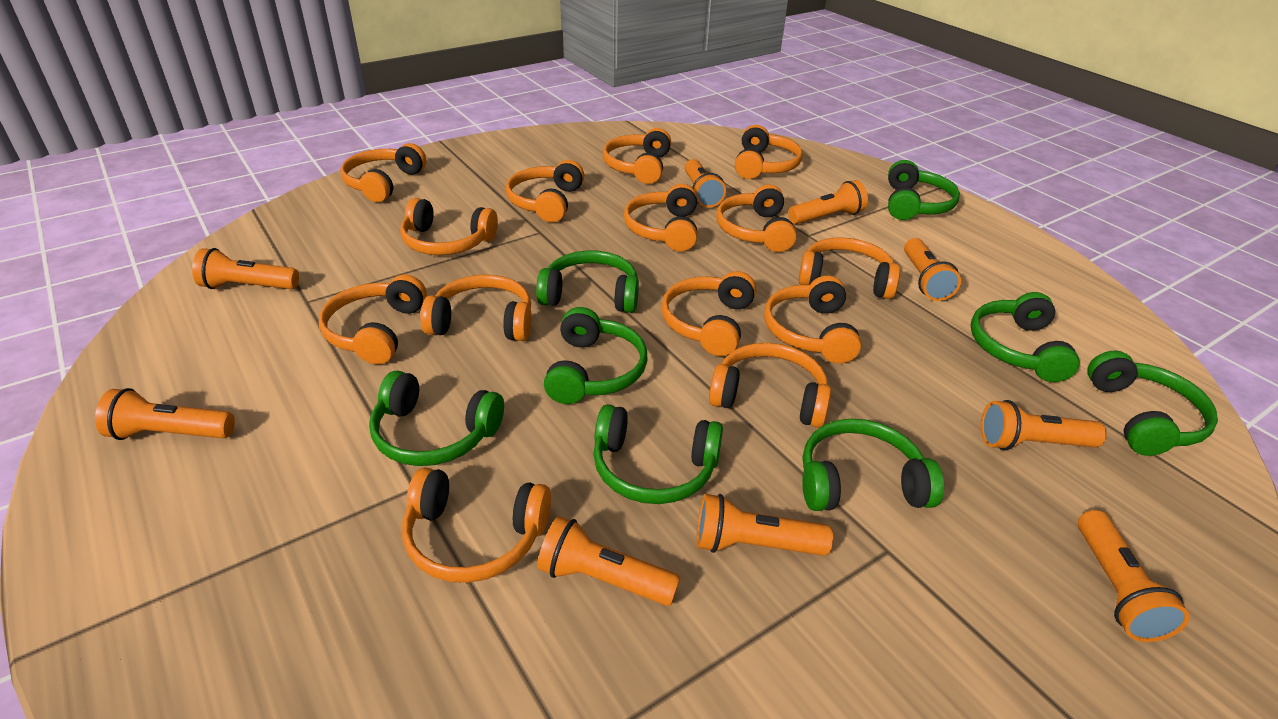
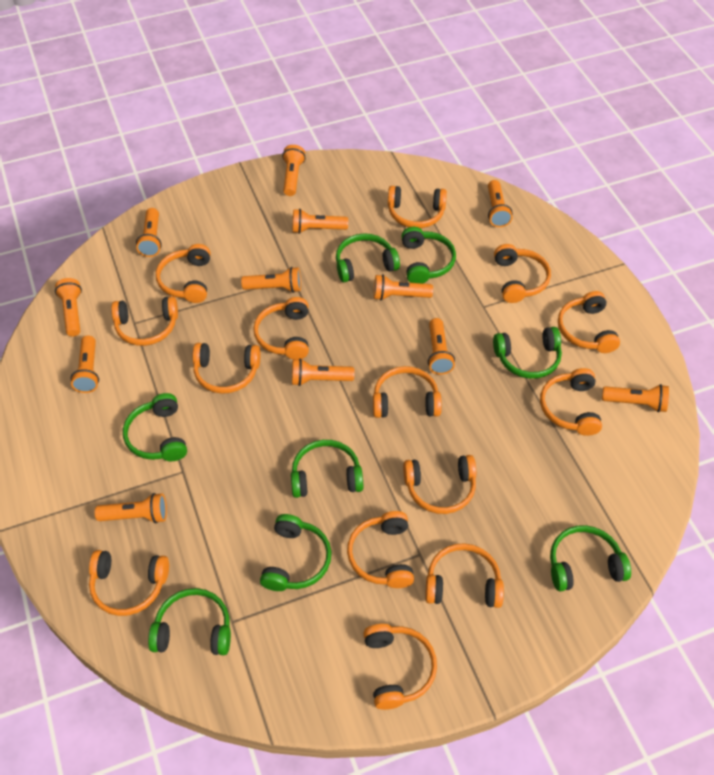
orange flashlight: [95,388,235,440] [192,248,299,289] [537,516,681,606] [685,159,726,208] [697,494,833,556] [788,180,868,224] [904,238,961,301] [981,400,1107,450] [1078,510,1190,642] = 9 -> [55,278,82,336] [70,336,99,393] [95,493,167,523] [136,208,162,257] [241,267,301,293] [282,145,306,196] [292,358,355,386] [293,209,348,234] [374,274,433,300] [428,318,455,374] [488,180,513,227] [602,384,669,412] = 12

